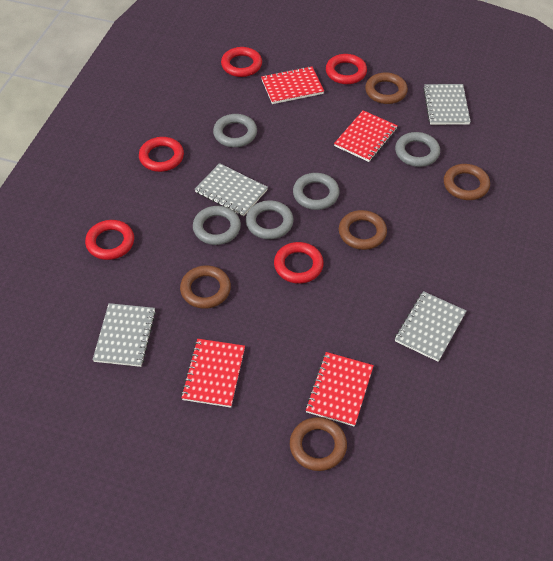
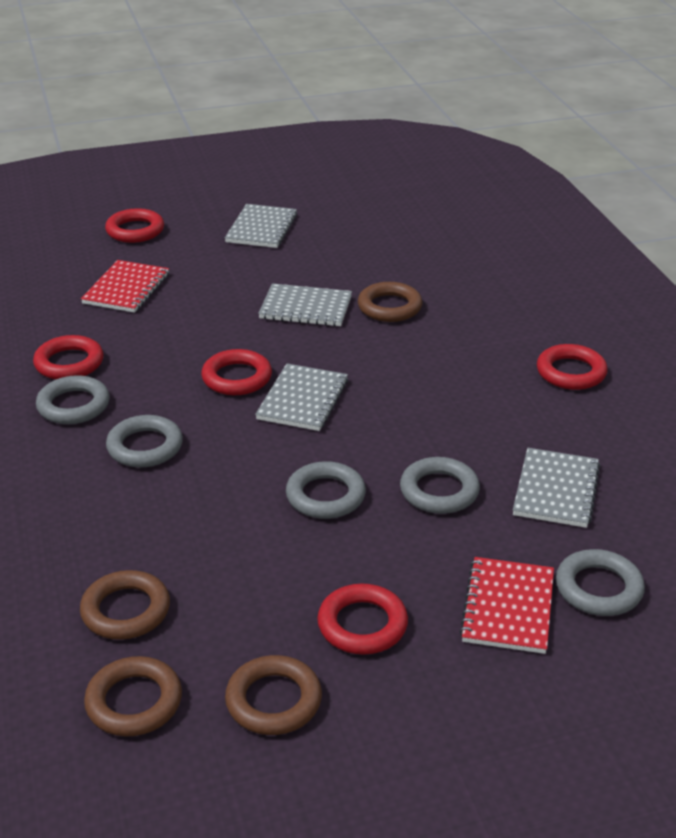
brown ring: [180,265,231,309] [290,417,347,471] [339,210,387,250] [365,73,408,104] [444,164,490,200] = 5 -> [80,570,170,640] [84,656,182,736] [225,655,322,735] [358,282,422,322] = 4
red notebook: [181,339,245,408] [261,66,324,104] [305,352,374,427] [334,110,398,162] = 4 -> [81,260,169,313] [459,557,554,654] = 2

